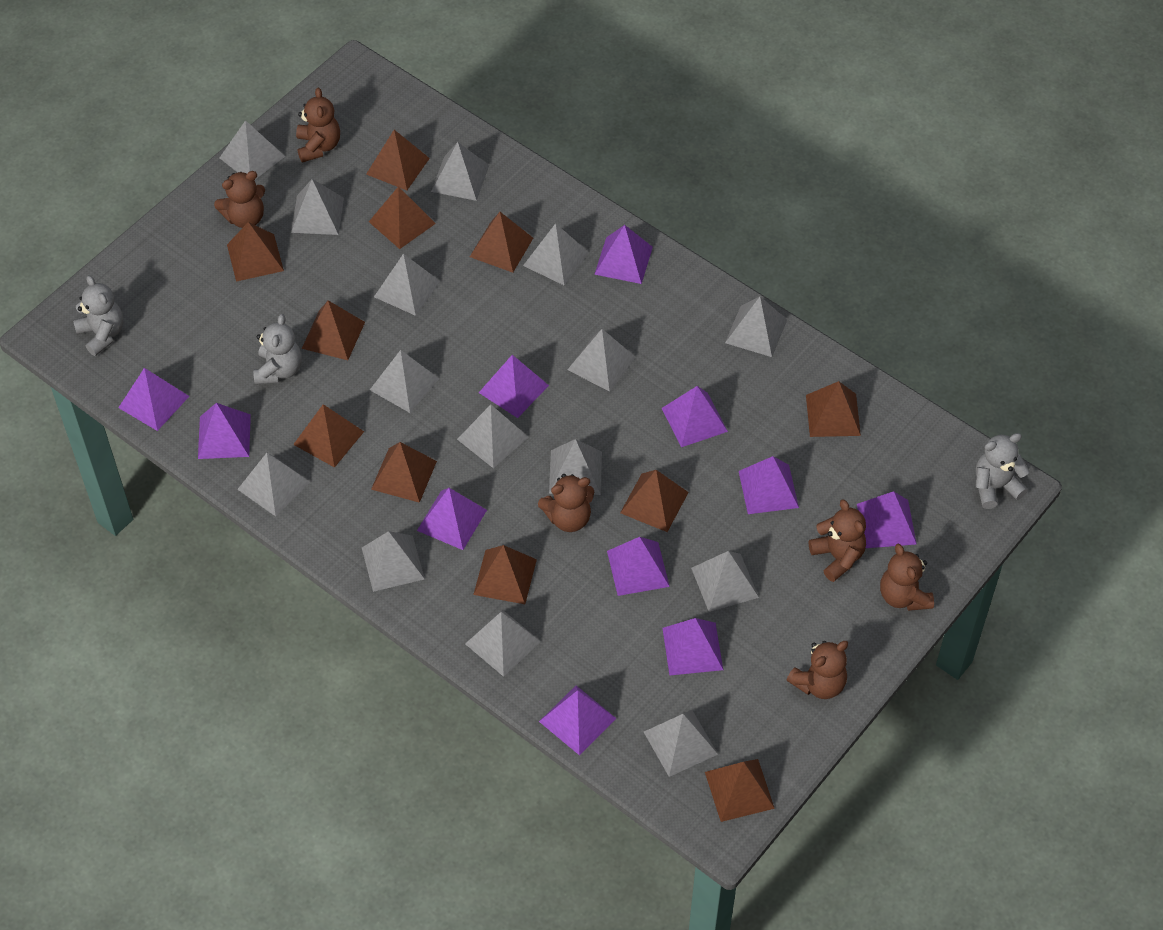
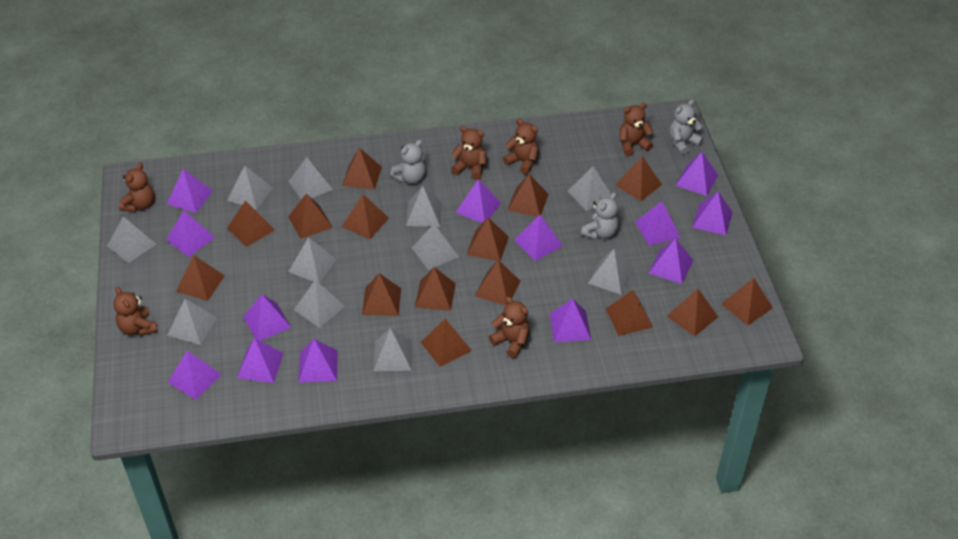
brown pyramid: [227,222,284,282] [293,404,364,468] [302,300,365,360] [366,130,430,190] [369,186,436,249] [371,442,437,503] [470,212,533,273] [473,545,537,604] [620,470,689,532] [705,759,775,822] [806,381,861,437] = 11 -> [176,255,225,301] [227,201,275,247] [288,194,333,239] [342,148,382,190] [342,194,389,239] [362,273,401,316] [415,267,456,311] [421,319,472,367] [466,218,509,261] [475,260,521,306] [507,174,549,217] [606,290,653,336] [616,156,662,201] [667,289,718,336] [721,278,773,326] = 15
grey pyramid: [220,120,286,178] [237,453,310,516] [291,179,344,235] [362,531,425,592] [370,350,439,413] [374,254,441,316] [431,142,489,201] [457,405,528,468] [465,609,541,677] [523,223,589,285] [549,439,602,495] [567,329,636,392] [644,710,718,777] [691,551,759,612] [725,296,787,357] = 15 -> [107,217,156,263] [167,299,217,345] [227,166,273,210] [288,157,333,199] [289,237,337,283] [294,280,345,328] [374,328,412,371] [406,186,442,227] [412,224,459,270] [568,166,611,211] [588,249,634,295] = 11
purple pyramid: [118,368,189,431] [198,403,251,459] [417,488,487,550] [479,355,549,418] [539,686,617,755] [594,225,653,284] [607,537,670,596] [661,386,728,447] [662,618,723,676] [739,456,799,514] [857,491,917,548] = 11 -> [166,210,215,257] [167,169,213,213] [167,351,222,400] [237,338,284,383] [243,294,292,340] [298,339,338,383] [455,179,501,223] [515,215,563,261] [550,298,591,342] [635,201,681,246] [649,238,693,284] [675,152,718,196] [692,191,733,235] = 13

